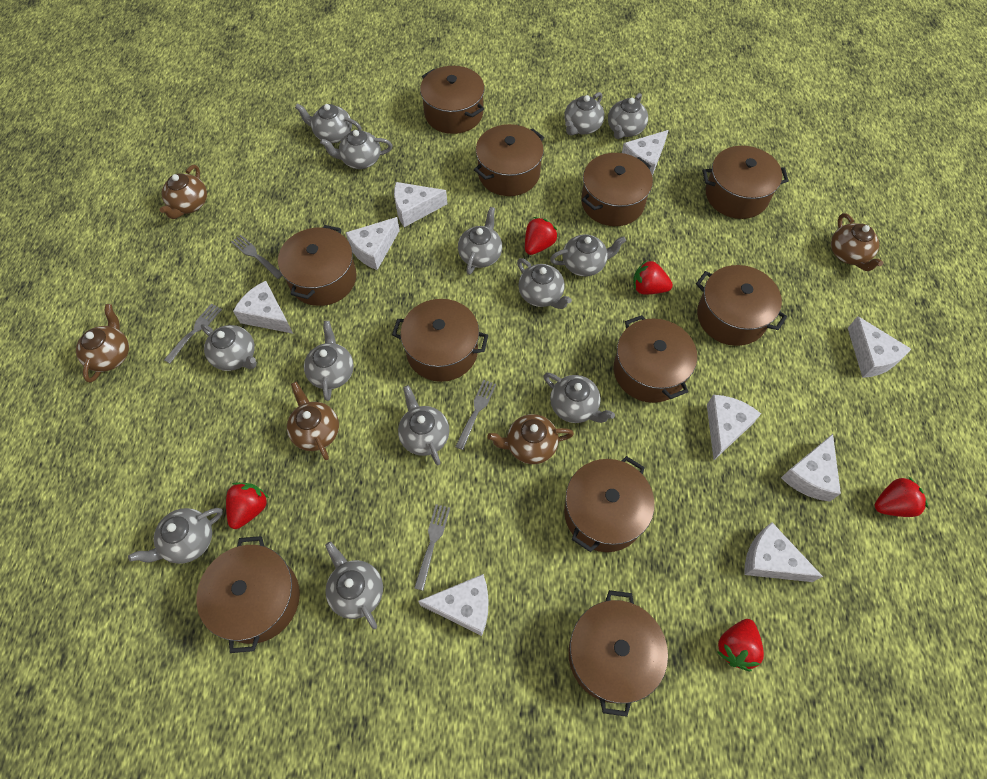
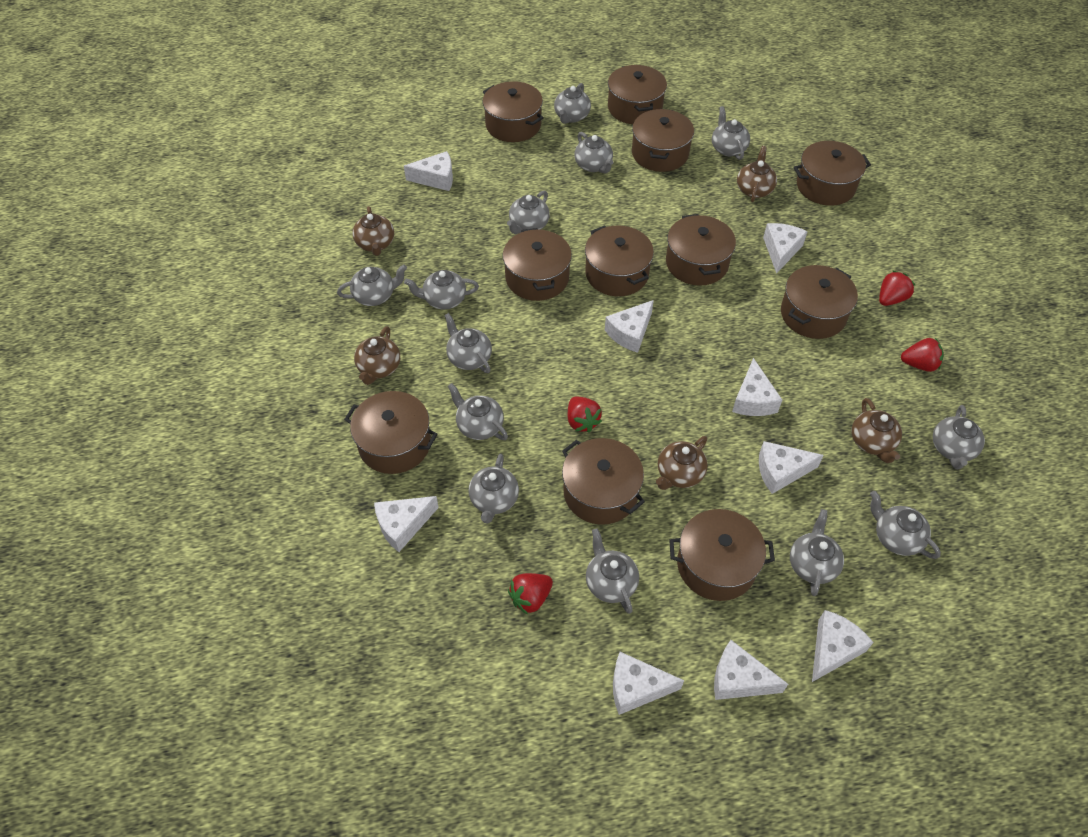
grey fork: [164,304,222,363] [231,235,282,279] [414,504,450,591] [455,380,496,450] = 4 -> none = 0
red strawberry: [226,483,269,529] [525,217,558,255] [633,260,673,294] [717,619,764,671] [875,477,928,517] = 5 -> [508,573,553,615] [568,397,602,432] [879,270,915,306] [901,338,944,372] = 4

